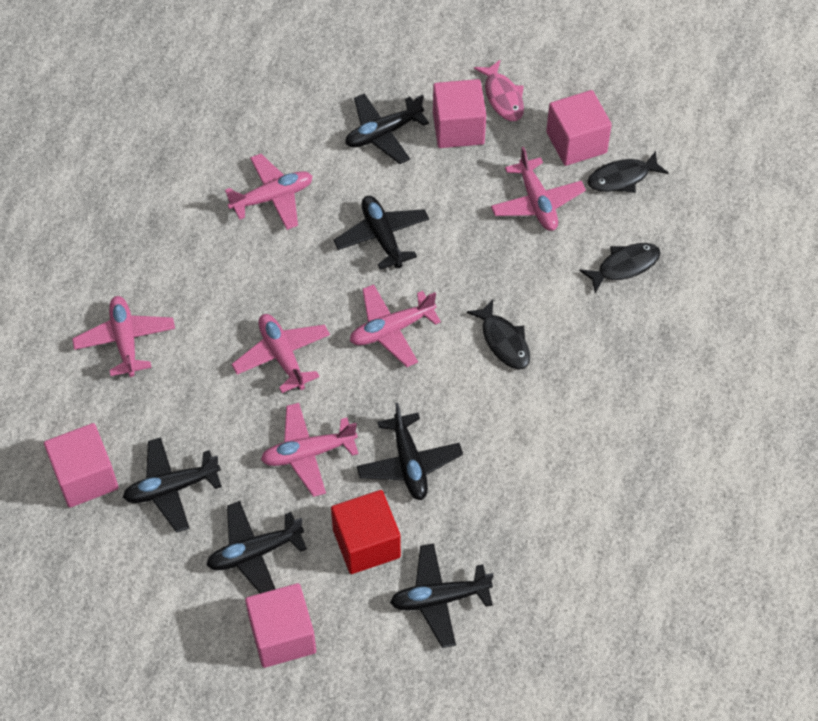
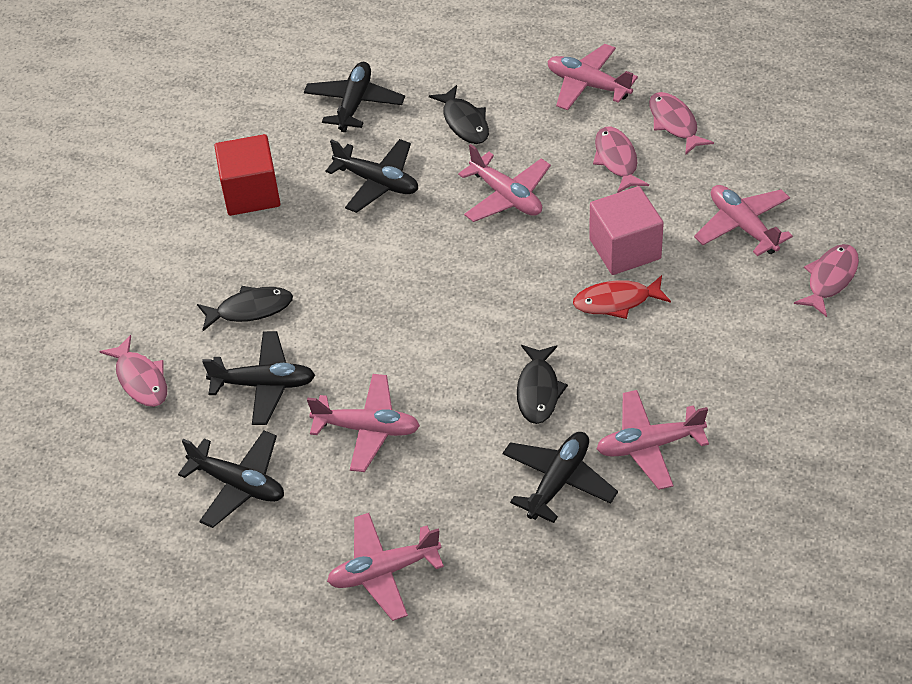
black plane: [123,437,222,533] [207,501,307,593] [334,196,429,270] [345,94,429,164] [357,403,463,500] [390,543,494,648] = 6 -> [178,431,284,528] [202,331,315,425] [304,62,405,132] [326,139,418,213] [502,432,618,523] = 5
pink cube: [44,423,119,508] [245,583,316,668] [433,79,486,148] [546,90,612,166] = 4 -> [589,186,664,275] = 1
pink fish: [474,60,524,121] = 1 -> [99,335,167,407] [593,127,649,193] [649,92,714,155] [794,244,859,317] = 4
red fish: none = 0 -> [573,275,671,319] = 1

